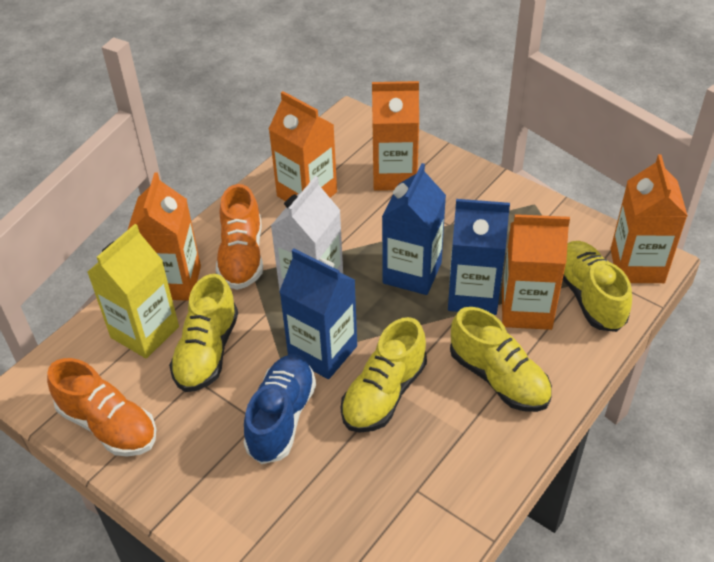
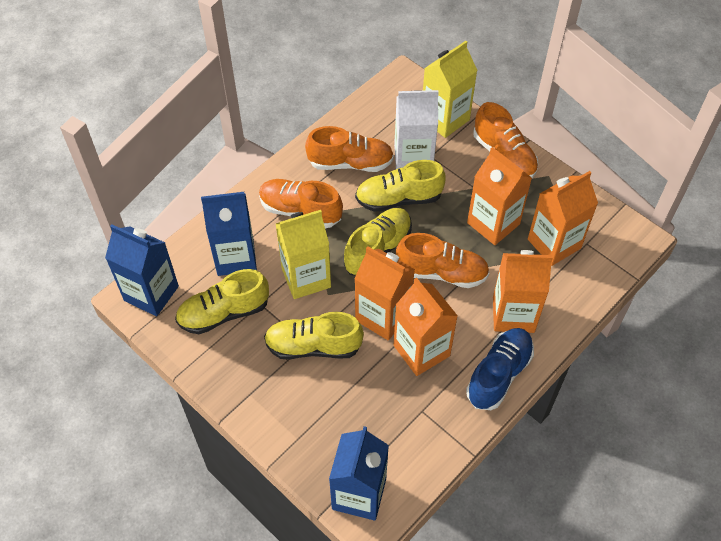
orange shoe: [47,358,156,457] [216,184,263,290] = 2 -> [259,179,343,228] [305,126,394,172] [396,233,489,288] [473,102,539,178] = 4
yellow carton: [87,224,179,358] = 1 -> [276,210,331,299] [423,41,478,138] = 2

